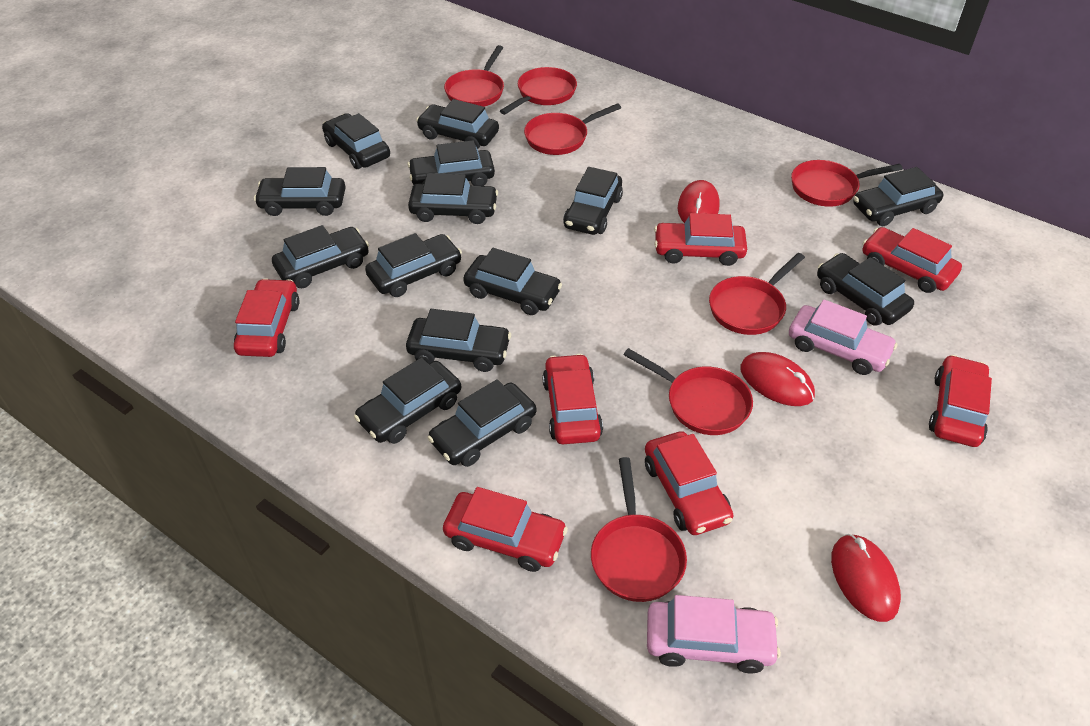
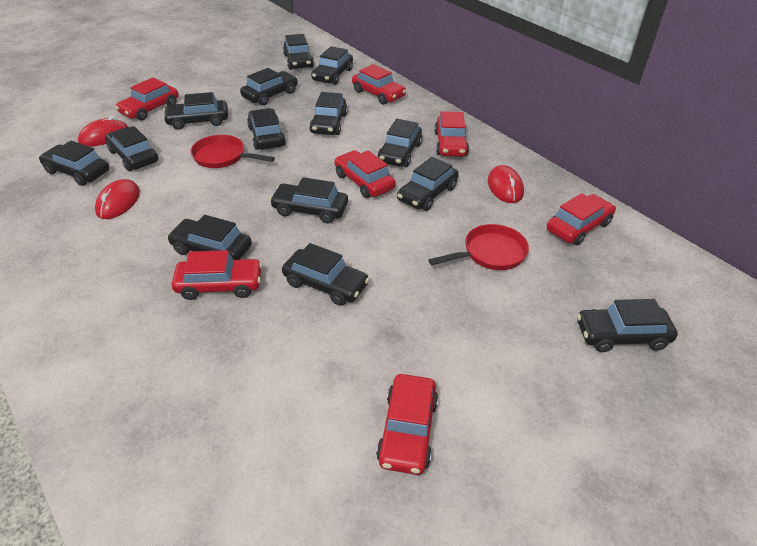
pink car: [647,595,781,673] [789,299,897,375] = 2 -> none = 0
red pan: [444,45,504,107] [500,67,577,115] [524,103,621,155] [591,457,687,602] [623,348,753,435] [709,253,805,335] [791,160,903,207] = 7 -> [190,135,275,168] [429,224,529,270] = 2

